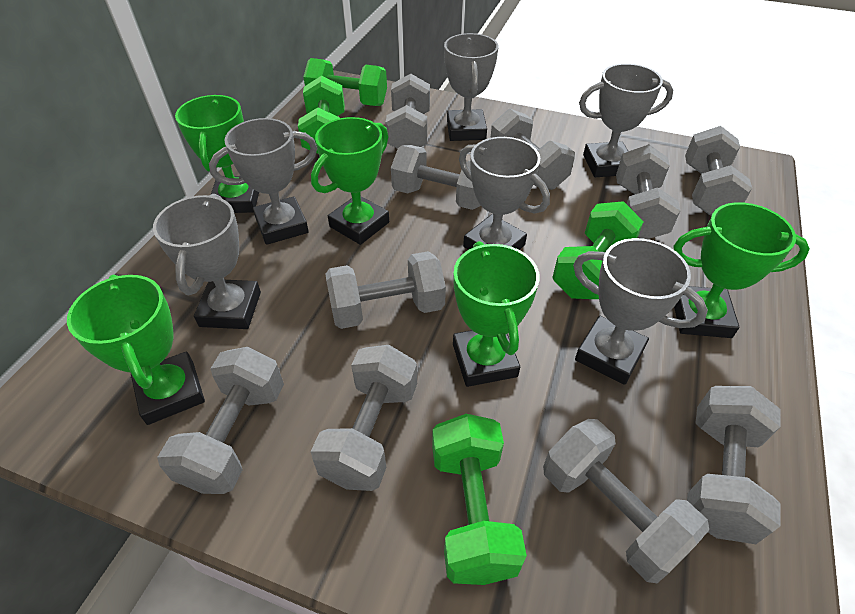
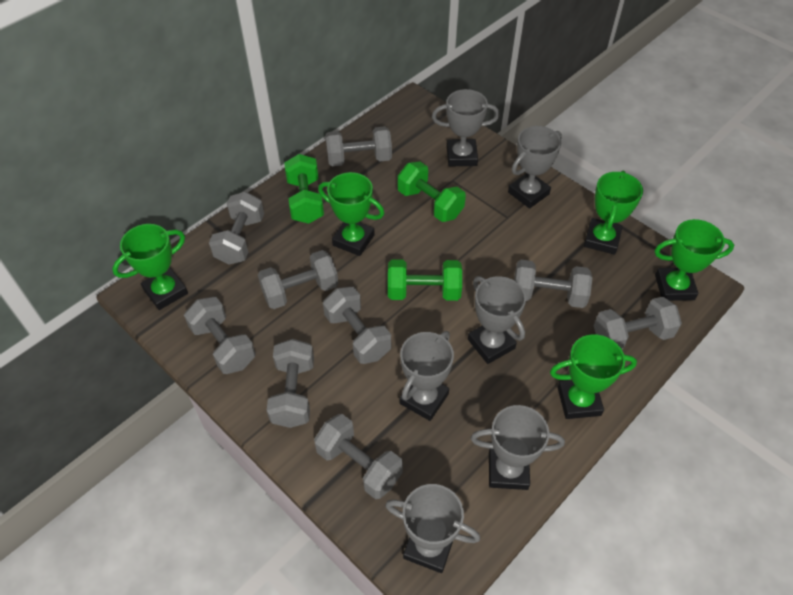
green dumbbell: [298,76,345,154] [303,58,387,106] [432,414,527,585] [552,201,644,299] = 4 -> [284,154,324,224] [388,259,462,301] [398,162,466,222] = 3
grey dumbbell: [157,347,284,494] [310,345,417,491] [325,251,446,329] [385,74,430,149] [391,145,481,210] [491,109,575,190] [543,419,709,583] [616,144,680,239] [685,126,752,216] [687,386,781,544] = 10 -> [184,297,256,374] [209,192,264,265] [258,250,338,309] [267,339,314,428] [314,414,403,499] [323,287,391,364] [325,126,392,166] [514,260,592,308] [594,297,682,350] = 9

